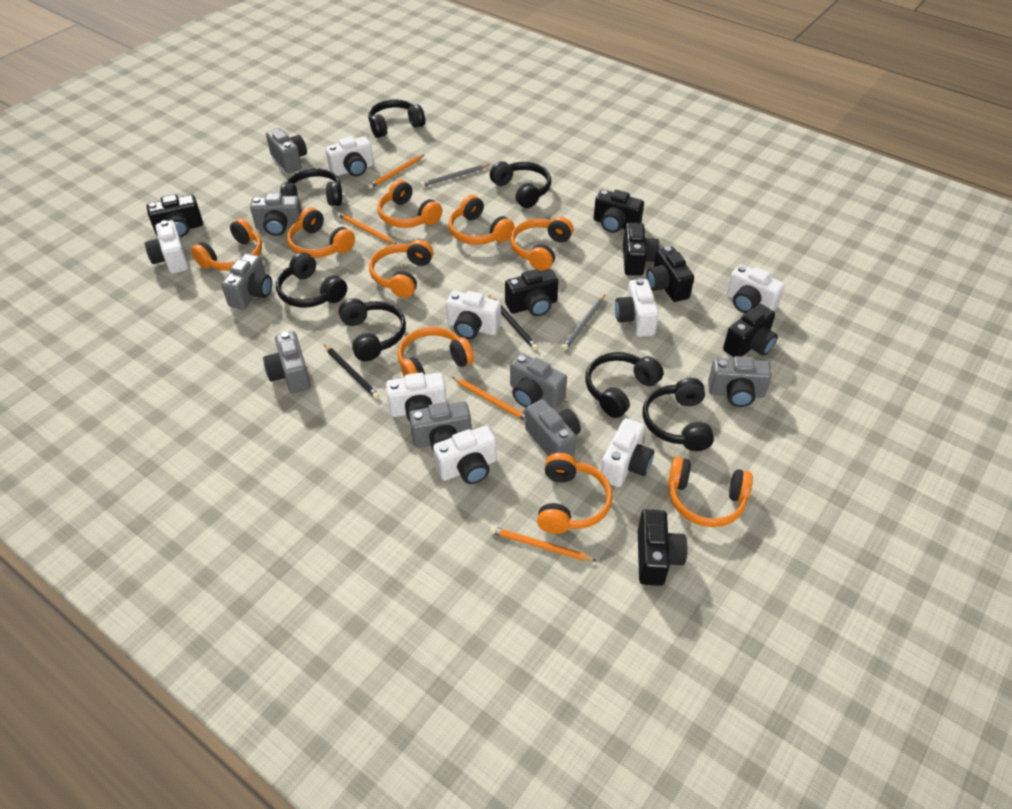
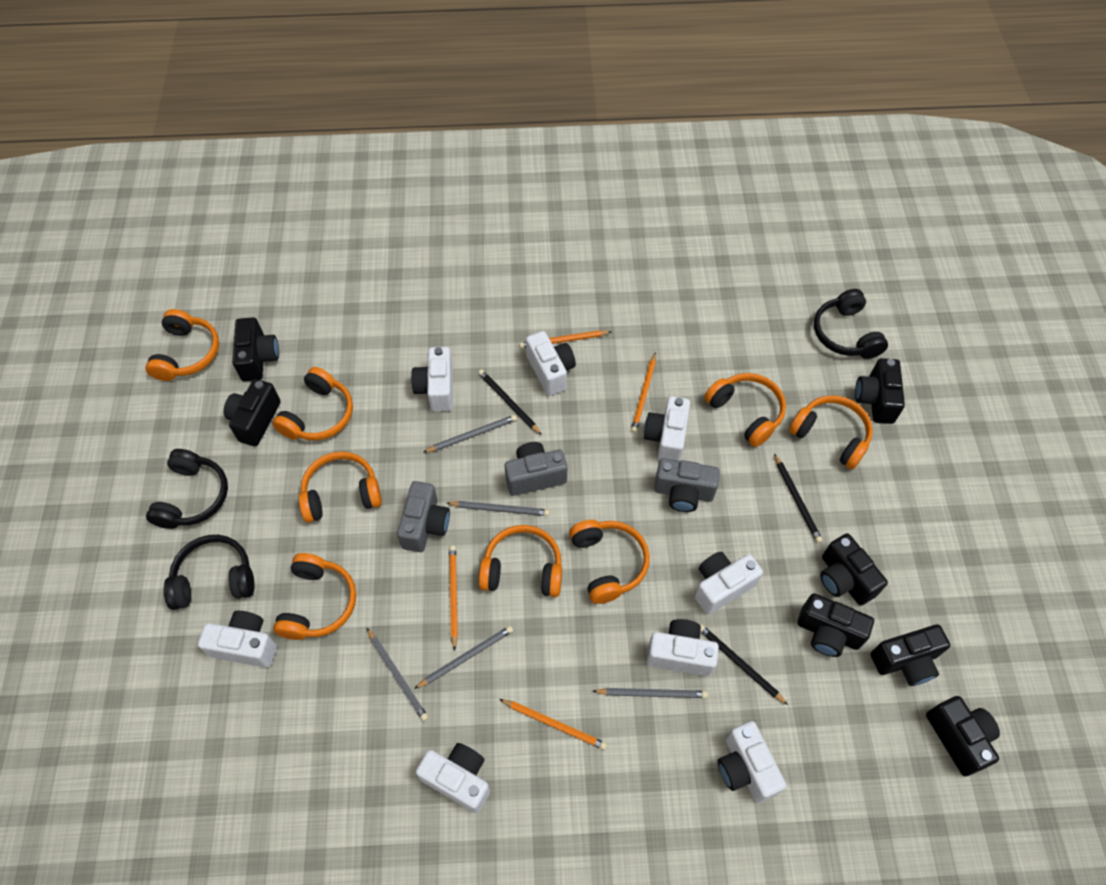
black headphones: [276,252,347,308] [280,168,342,206] [339,298,406,361] [368,99,425,138] [490,161,551,208] [585,352,664,418] [643,378,714,451] = 7 -> [146,449,228,529] [163,535,254,610] [814,289,888,359] = 3
black pencil: [324,345,380,399] [489,295,538,350] = 2 -> [478,369,542,435] [700,624,788,705] [774,454,823,543] = 3
grey camera: [221,253,272,310] [250,193,302,236] [263,331,311,393] [266,128,307,174] [409,401,471,451] [510,353,567,409] [525,399,581,457] [708,356,772,407] = 8 -> [397,481,450,552] [505,442,567,496] [654,458,720,512] = 3
grey pencil: [420,164,489,187] [562,295,605,350] = 2 -> [367,628,428,721] [414,626,513,689] [424,415,517,452] [447,501,550,516] [592,688,708,698] = 5
orange headphones: [191,218,262,271] [287,207,355,258] [369,240,433,298] [377,180,442,228] [398,327,474,377] [448,195,515,245] [510,216,573,271] [537,453,613,534] [668,457,753,527] = 9 -> [145,309,219,381] [272,367,353,440] [273,553,356,640] [299,452,382,523] [479,525,562,597] [569,520,650,604] [704,373,786,447] [789,396,873,469] = 8

